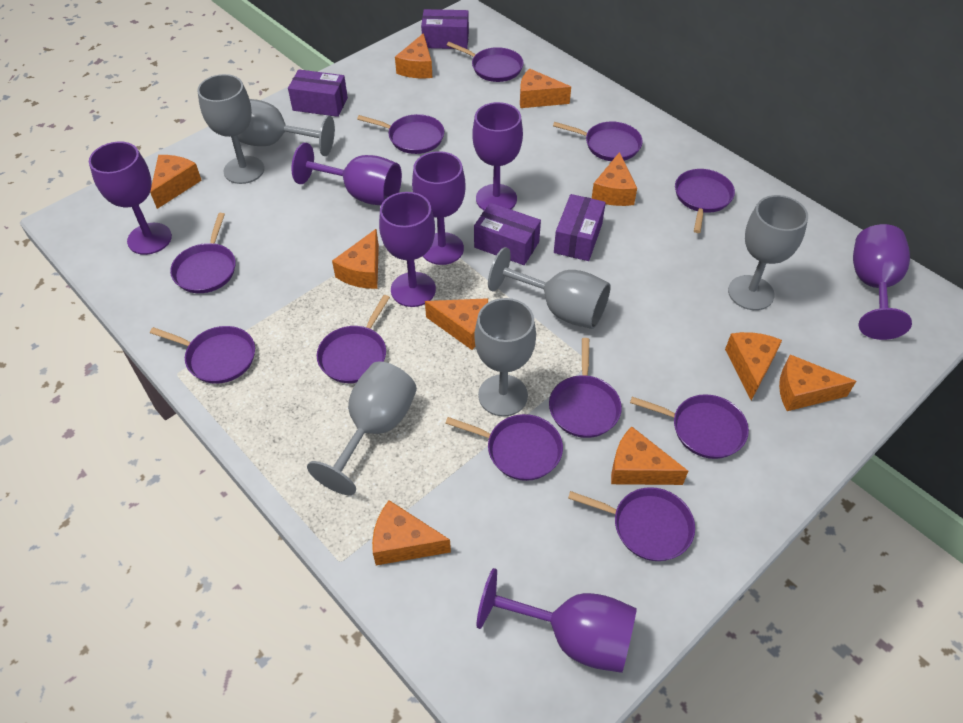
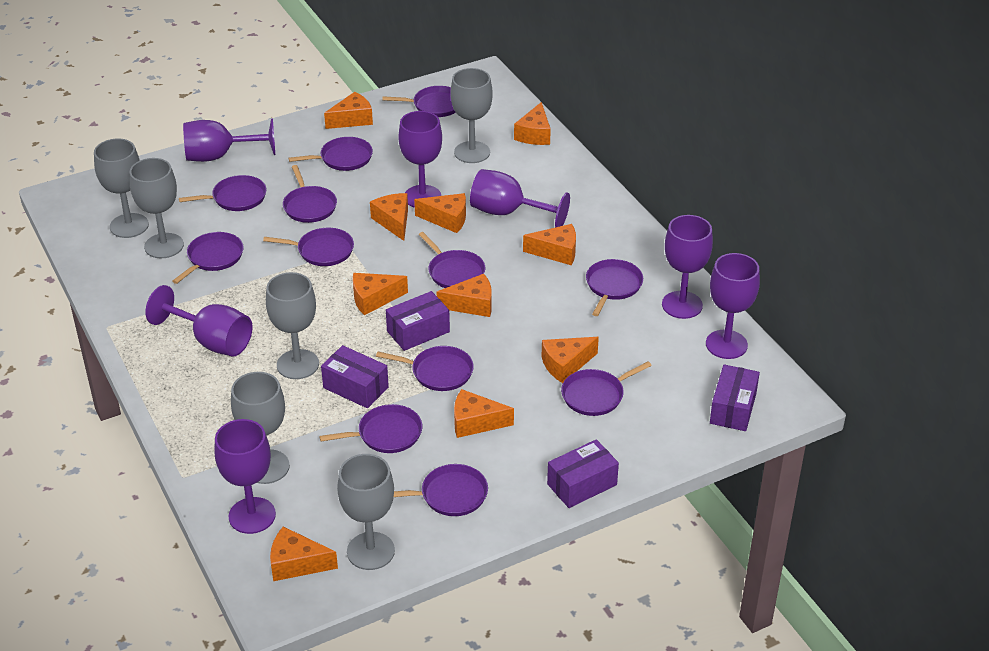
purple pan: [150,326,255,384] [170,213,236,293] [317,295,390,383] [357,114,444,154] [445,414,563,481] [447,42,524,82] [549,338,622,438] [553,121,643,161] [568,487,695,561] [630,394,749,459] [675,169,735,233] = 11 -> [172,232,244,284] [179,175,267,211] [263,228,354,266] [283,165,337,223] [289,137,373,171] [319,404,422,453] [376,346,474,391] [382,86,456,117] [394,464,488,516] [418,232,485,288] [561,361,652,416] [586,259,643,316] = 12

